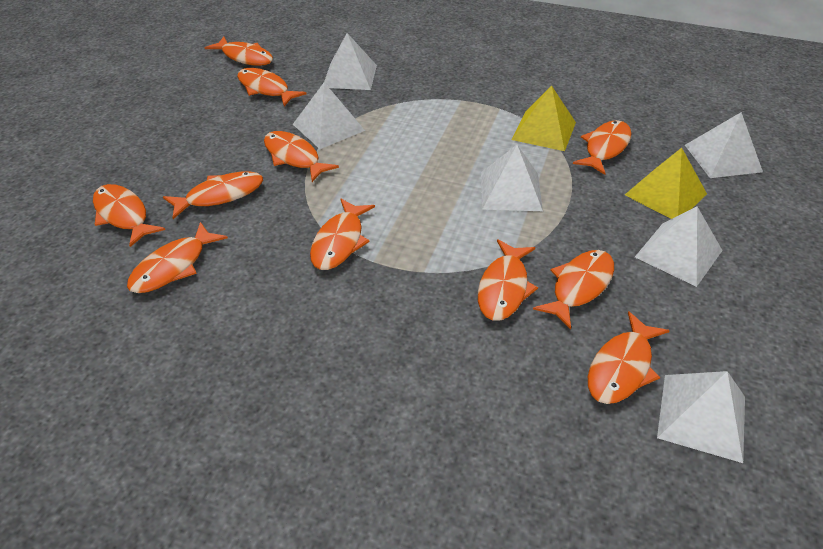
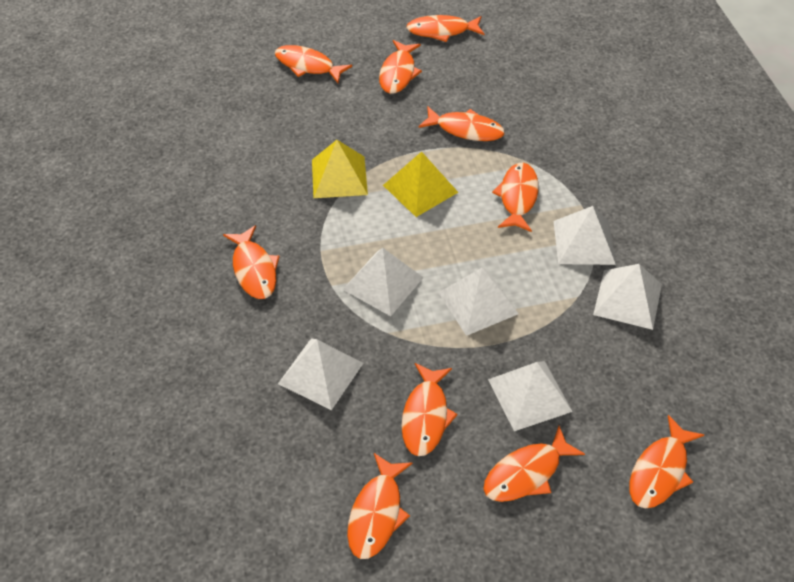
orange fish: [93,184,165,247] [127,222,228,293] [163,171,263,219] [205,37,273,66] [237,68,307,106] [264,131,339,182] [310,199,375,270] [478,239,538,321] [533,250,614,329] [573,120,631,175] [588,311,670,404] = 11 -> [223,225,280,299] [275,45,352,83] [347,453,412,559] [379,40,422,94] [401,363,458,456] [406,15,485,42] [418,106,505,141] [484,426,585,502] [492,163,539,232] [629,415,704,508] = 10

